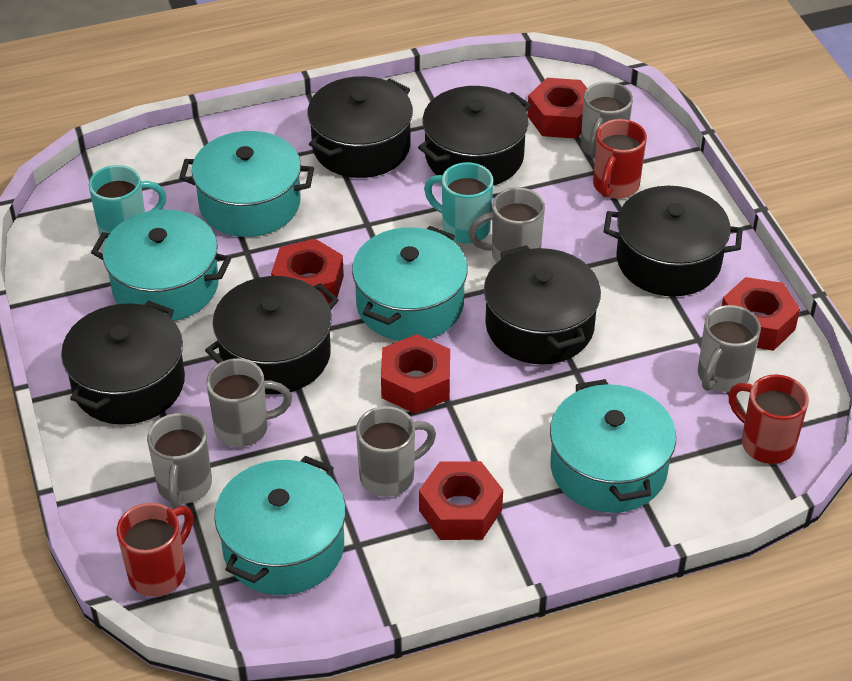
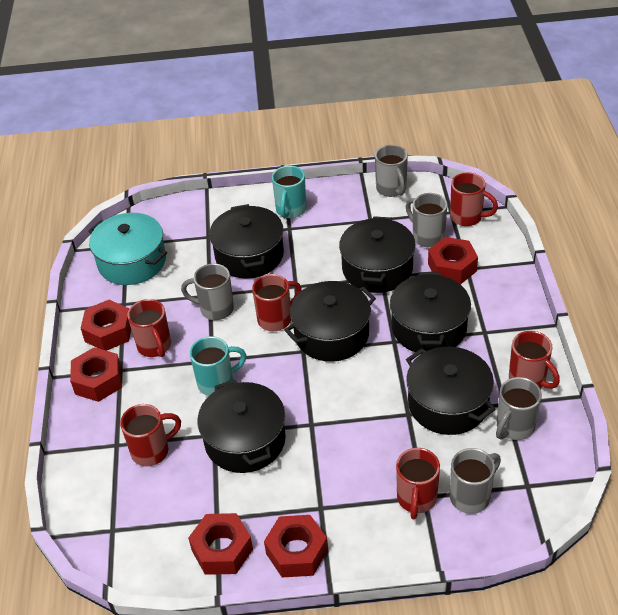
grey mug: [147,413,212,508] [206,358,292,447] [356,406,436,497] [468,188,545,262] [581,82,633,158] [698,305,761,392] = 6 -> [181,264,234,320] [375,145,408,197] [406,193,447,247] [450,448,501,514] [496,377,542,440] = 5
red mug: [117,503,193,597] [593,119,647,199] [728,375,809,464] = 3 -> [120,404,181,466] [127,299,171,357] [252,274,302,331] [396,448,440,519] [450,172,498,226] [509,331,560,389] = 6
turquoise pot: [91,210,231,321] [179,131,314,237] [214,456,346,595] [352,226,468,341] [550,379,676,513] = 5 -> [88,213,167,285] = 1

